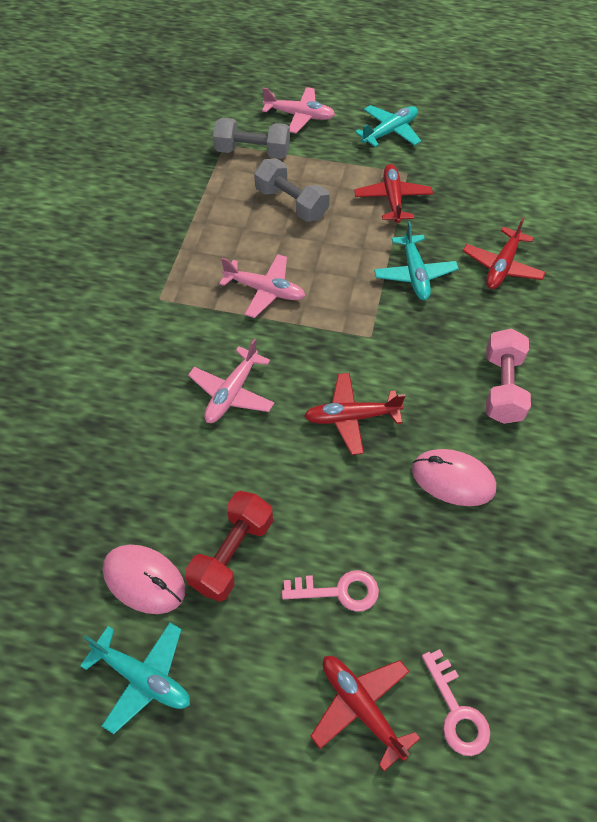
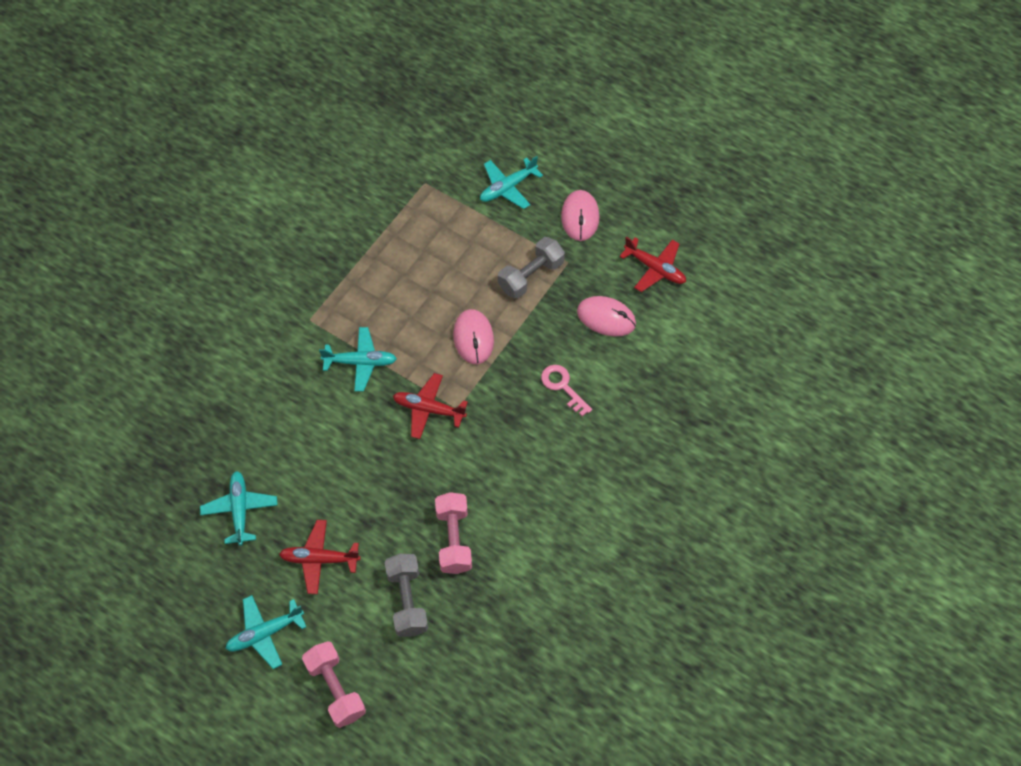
pink dumbbell: [486,328,531,424] = 1 -> [302,641,366,728] [435,492,472,574] = 2
pink key: [282,570,379,612] [422,649,490,756] = 2 -> [541,365,592,416] = 1
pink mouse: [102,545,185,614] [412,449,496,506] = 2 -> [453,309,494,364] [561,190,600,241] [577,296,636,336] = 3
pink plane: [188,338,274,423] [219,254,305,318] [262,87,335,133] = 3 -> none = 0
red dumbbell: [185,491,273,602] = 1 -> none = 0
red plane: [304,373,405,455] [310,656,420,771] [354,164,433,223] [463,217,546,289] = 4 -> [279,520,361,594] [393,373,468,439] [619,237,686,292] = 3
turquoise plane: [80,622,190,734] [355,105,421,147] [374,221,459,300] = 3 -> [200,471,277,546] [225,595,306,669] [319,327,397,392] [480,156,543,209] = 4

